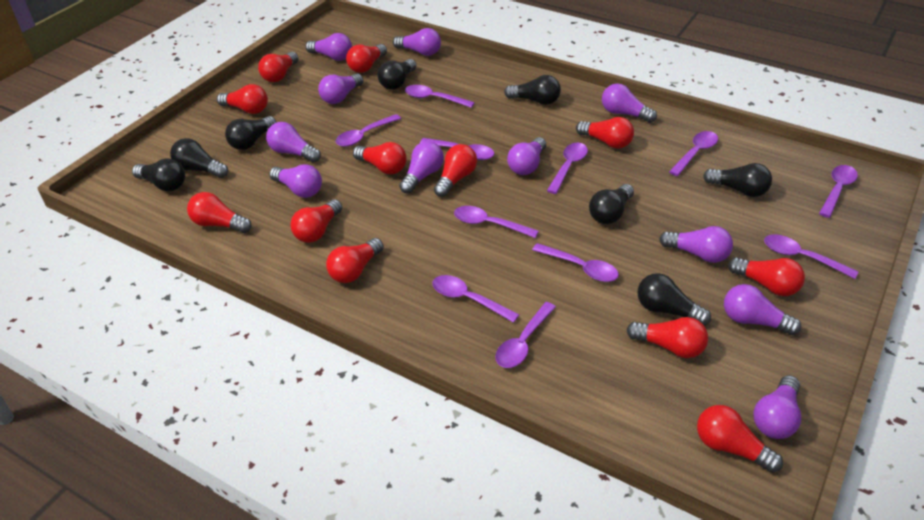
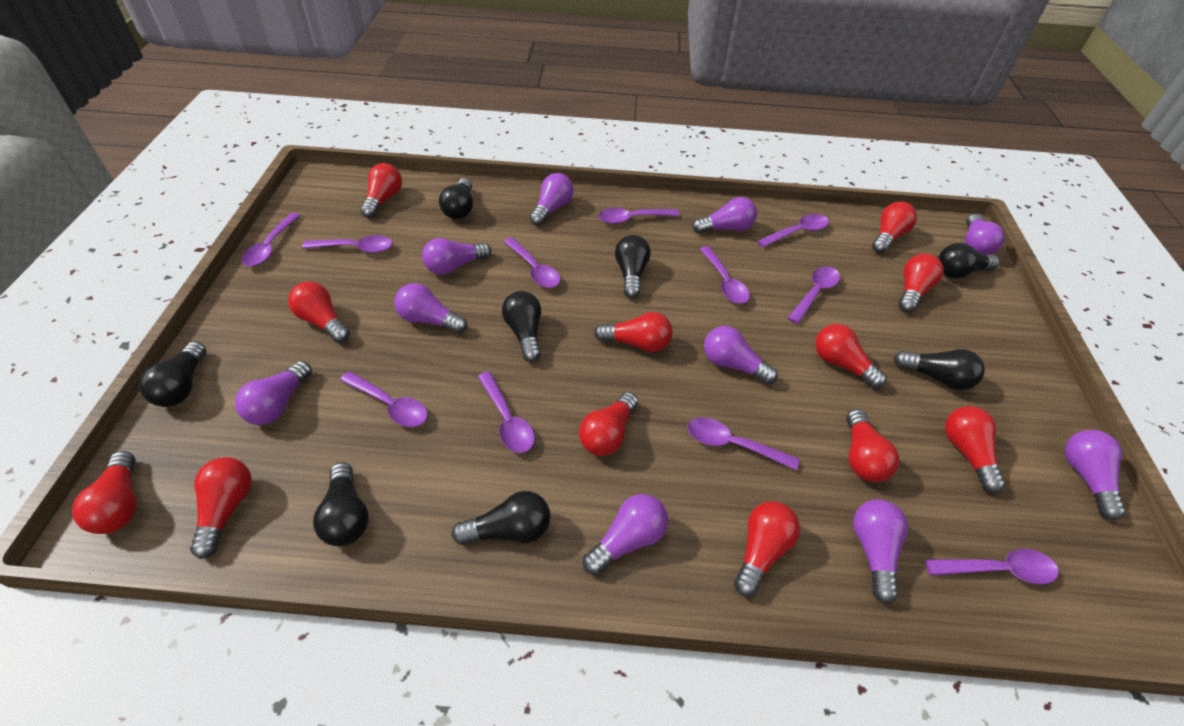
purple light bulb: [266,122,321,163] [269,164,322,198] [305,33,352,61] [318,73,363,104] [393,28,441,56] [399,141,444,194] [507,137,546,175] [602,84,657,123] [659,226,733,263] [724,284,801,335] [753,375,801,439] = 11 -> [235,361,312,425] [394,283,467,334] [422,238,491,275] [530,173,574,226] [583,494,668,575] [692,197,757,234] [704,326,778,385] [853,499,908,604] [965,214,1005,255] [1065,430,1126,520] = 10

